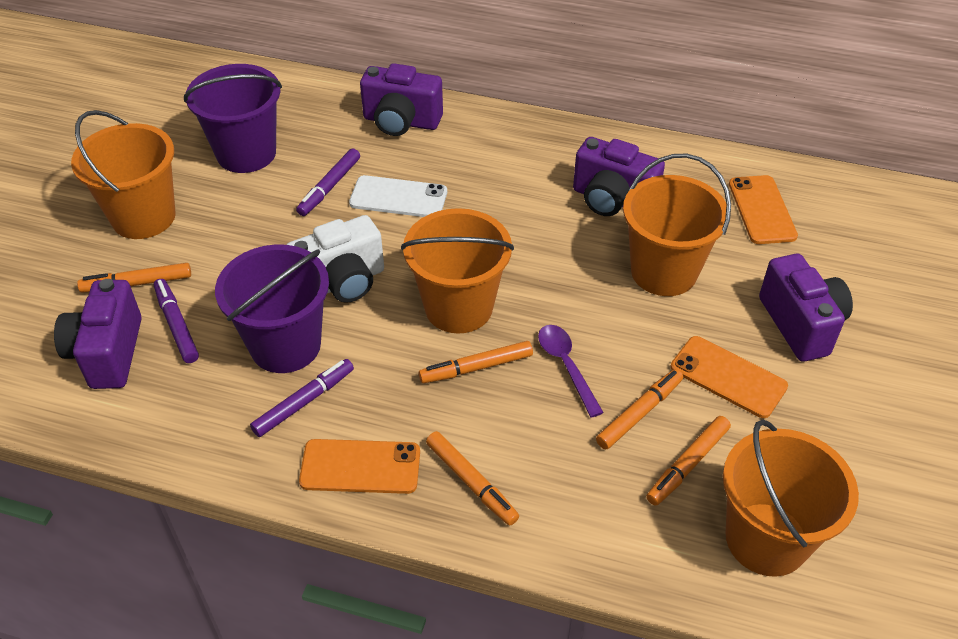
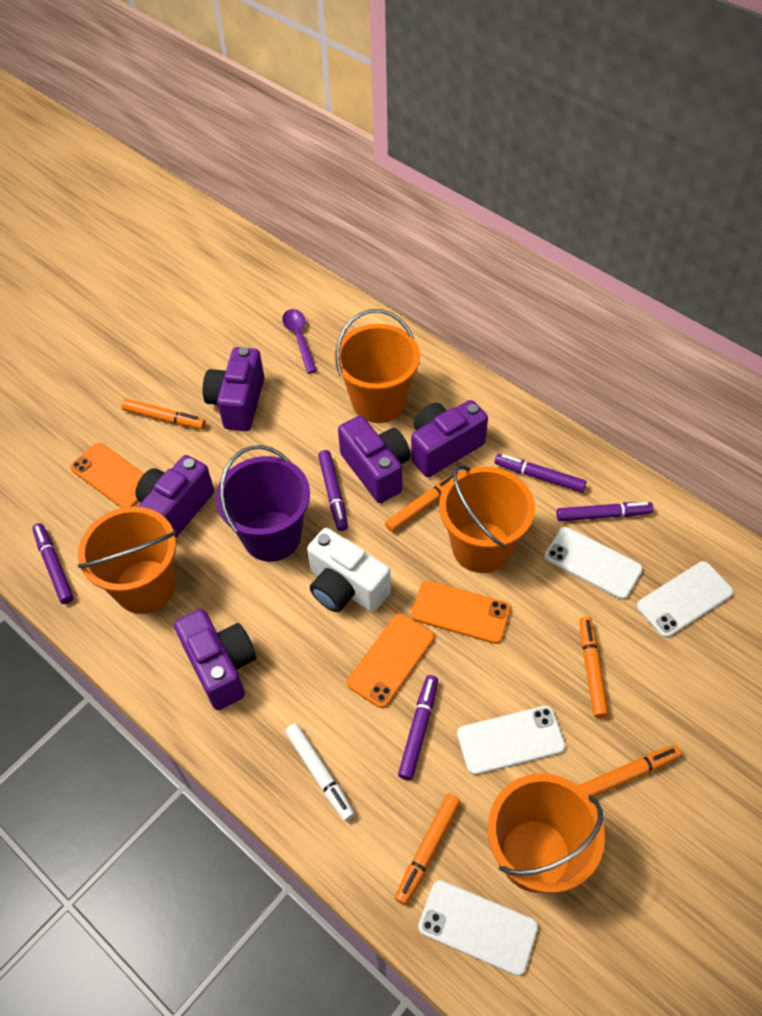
purple bucket: [184,64,282,173] [215,244,329,373] = 2 -> [216,445,310,562] = 1
purple camera: [54,279,142,389] [360,63,443,136] [573,137,665,216] [759,254,853,362] = 4 -> [135,455,214,537] [174,609,256,710] [203,347,264,431] [338,416,411,503] [411,400,488,477] = 5
purple marker: [154,279,199,363] [250,359,354,437] [296,148,360,216] = 3 -> [32,523,74,604] [318,450,348,531] [398,675,438,780] [495,454,587,492] [556,502,654,521] = 5
white marker: none = 0 -> [285,723,355,821] = 1
white phone: [349,175,447,217] = 1 -> [418,880,538,976] [457,706,565,775] [544,527,643,599] [636,561,733,638] = 4

